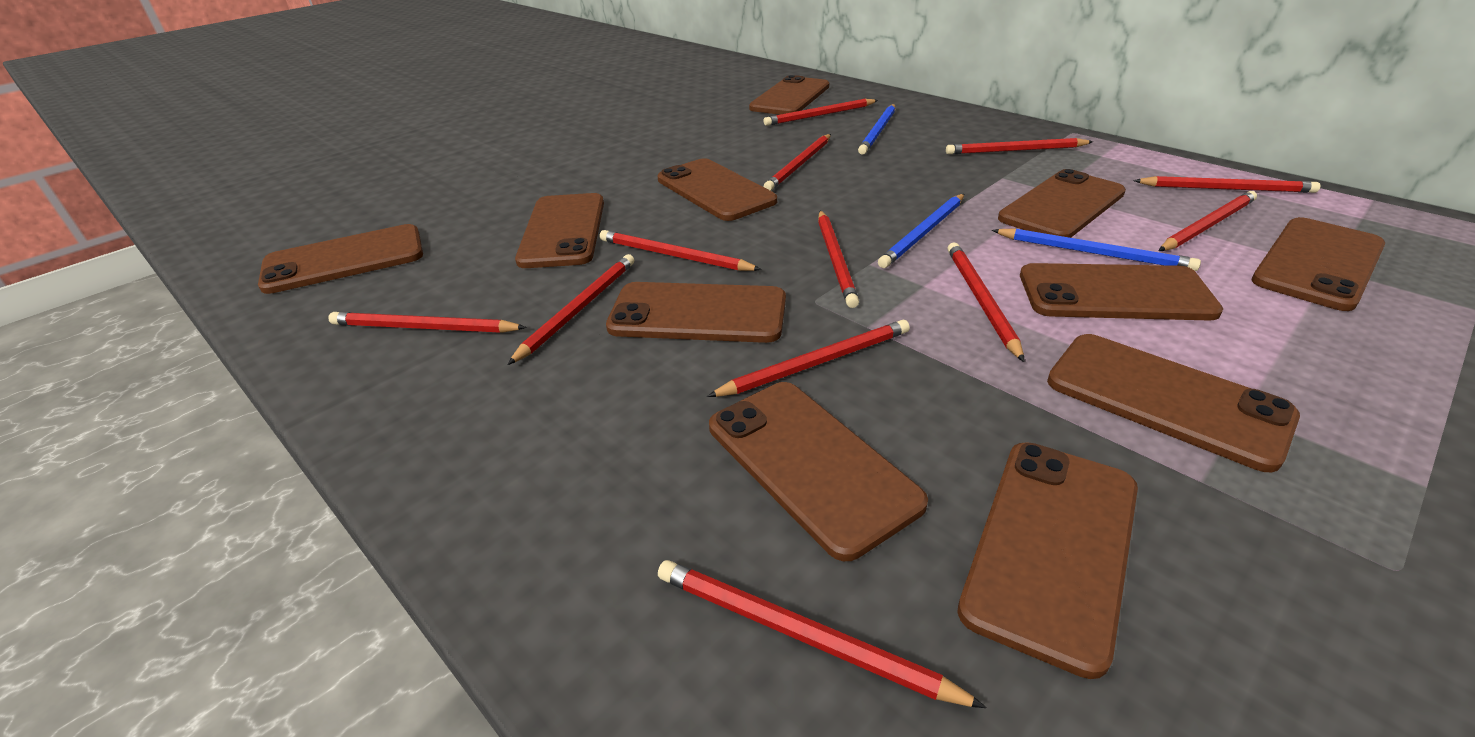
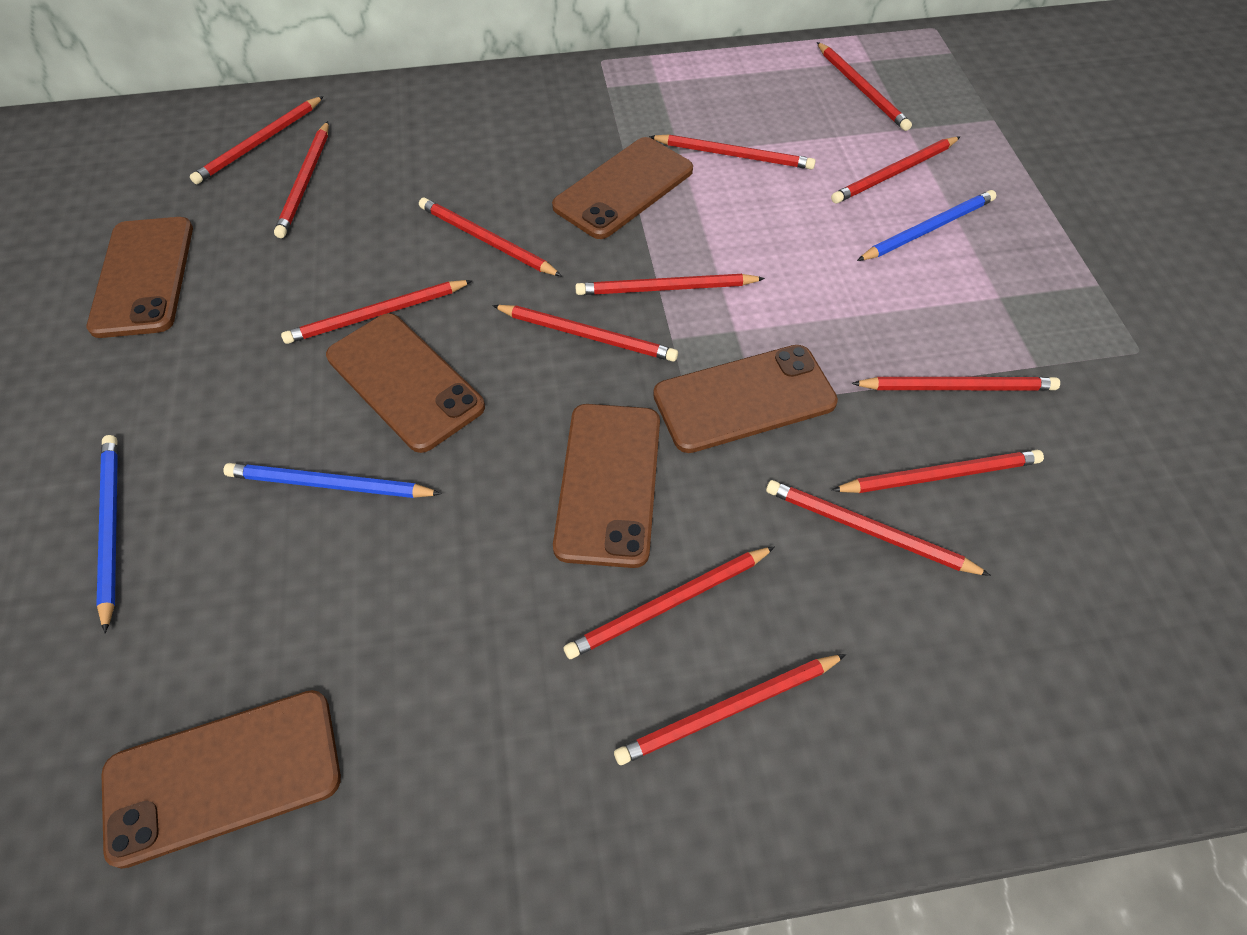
brown phone: [258,224,423,294] [515,193,604,268] [606,282,786,343] [658,158,777,221] [709,382,928,561] [749,75,829,115] [957,442,1138,679] [998,169,1126,238] [1020,263,1223,321] [1047,334,1300,473] [1252,217,1385,311] = 11 -> [87,217,193,338] [102,690,341,869] [326,313,485,453] [552,137,693,239] [553,404,660,568] [653,345,838,453] = 6
red pencil: [328,312,526,333] [507,254,634,365] [600,230,761,271] [658,560,987,708] [707,320,910,397] [763,99,878,126] [764,134,831,191] [818,211,859,308] [946,138,1093,154] [948,242,1024,362] [1133,176,1320,193] [1159,191,1257,251] = 12 -> [190,96,324,184] [274,121,329,238] [281,280,473,344] [419,198,562,276] [492,305,678,362] [564,547,775,659] [575,274,765,295] [614,654,846,765] [649,134,816,170] [766,480,991,576] [817,42,912,131] [831,137,960,204] [831,450,1044,493] [851,377,1060,390] = 14

